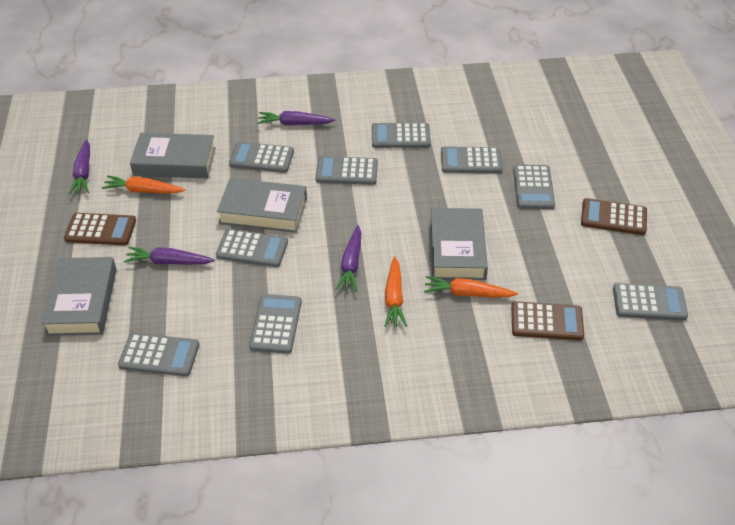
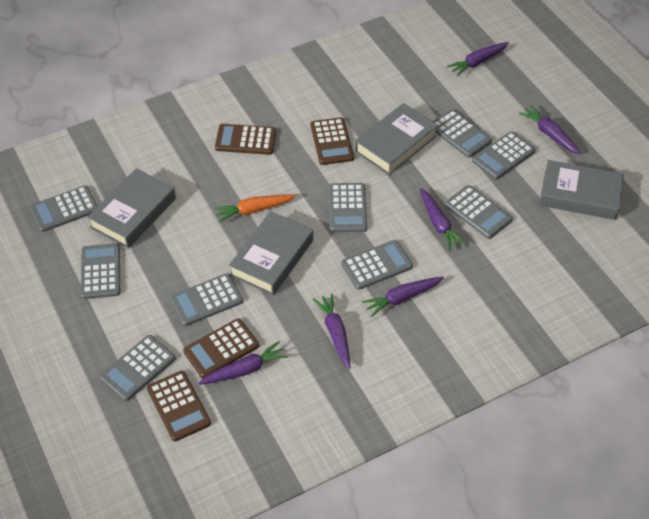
brown calculator: [64,213,136,245] [511,301,584,340] [581,198,647,235] = 3 -> [147,371,211,441] [183,318,259,378] [215,124,276,155] [310,117,354,165] = 4
orange carrot: [102,175,185,193] [384,256,407,327] [424,276,518,298] = 3 -> [214,194,296,222] = 1
purple carrot: [69,139,90,195] [124,247,215,265] [257,111,336,125] [335,225,361,292] = 4 -> [198,341,288,385] [313,294,350,369] [362,277,444,317] [420,188,467,251] [447,42,509,76] [519,105,581,155] = 6

